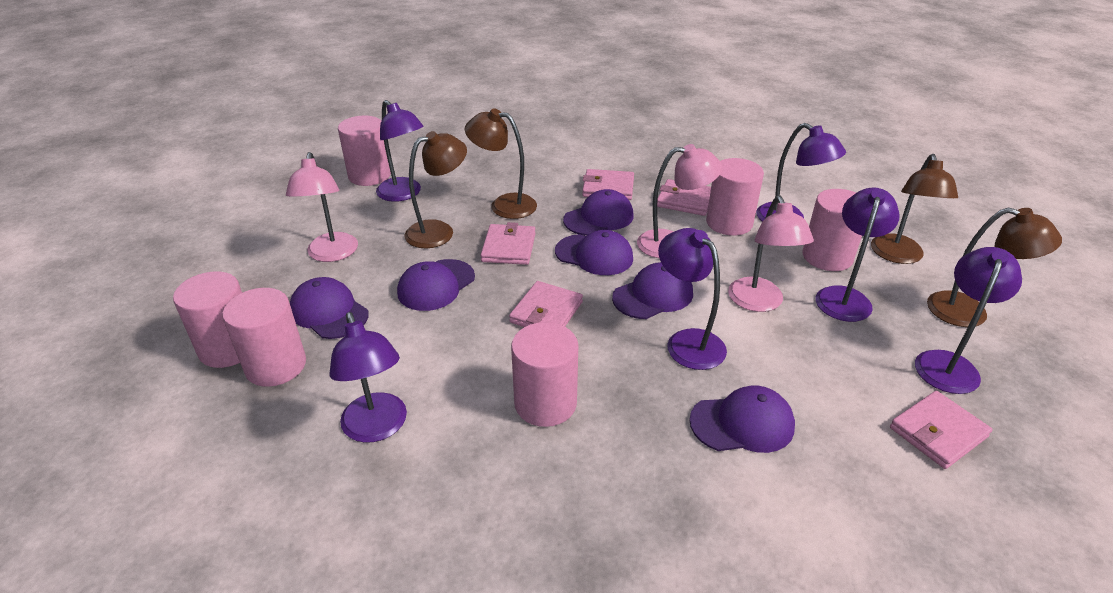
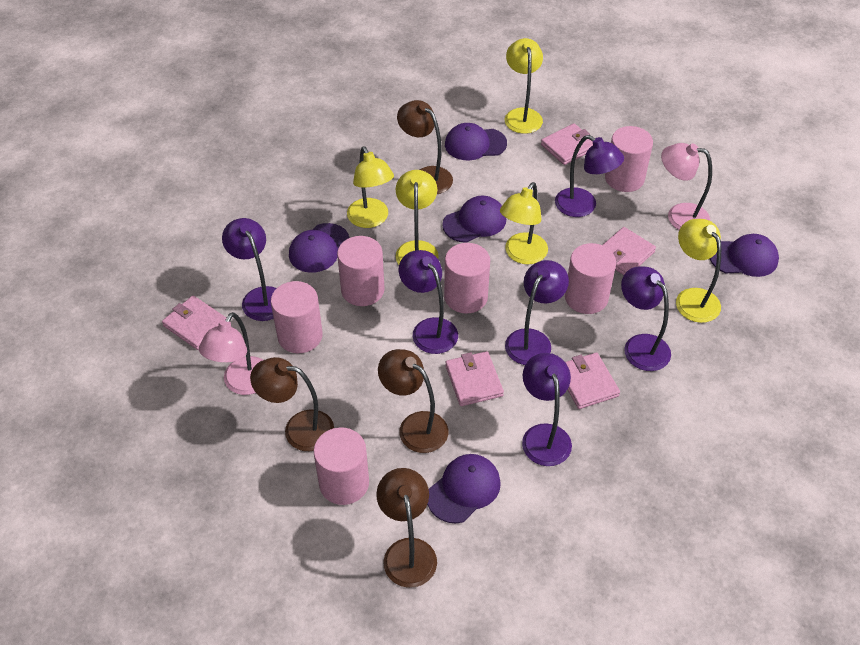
pink lamp: [286,152,358,262] [637,144,723,258] [728,196,814,312] = 3 -> [199,312,263,395] [661,143,712,230] = 2
purple cap: [290,277,369,339] [397,259,475,311] [555,230,633,275] [563,189,634,236] [612,262,693,319] [689,386,795,453] = 6 -> [289,223,350,273] [427,454,501,523] [442,195,506,243] [445,123,507,160] [710,234,779,277] = 5
yellow lamp: none = 0 -> [347,146,394,228] [395,170,439,265] [500,182,548,264] [505,38,543,134] [676,219,721,323] = 5

